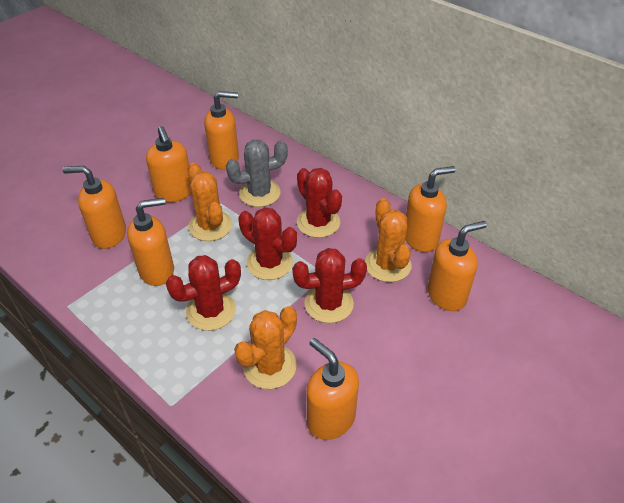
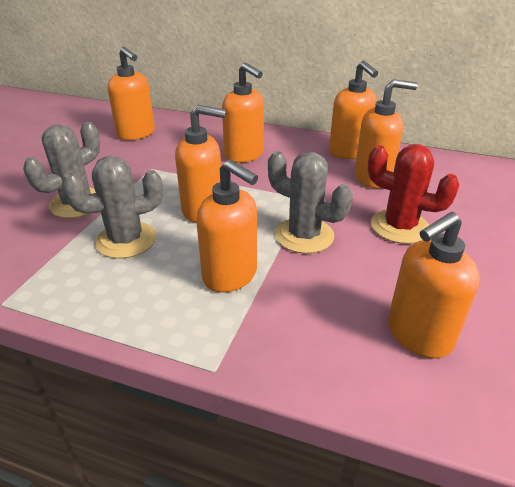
grey cactus: [226,140,288,207] = 1 -> [23,122,100,218] [62,156,163,259] [268,151,353,254] = 3
orange cactus: [188,163,232,241] [234,306,297,389] [365,198,411,282] = 3 -> none = 0
red cactus: [166,255,241,331] [238,207,297,280] [292,248,367,323] [297,168,342,238] = 4 -> [367,144,460,244] = 1

